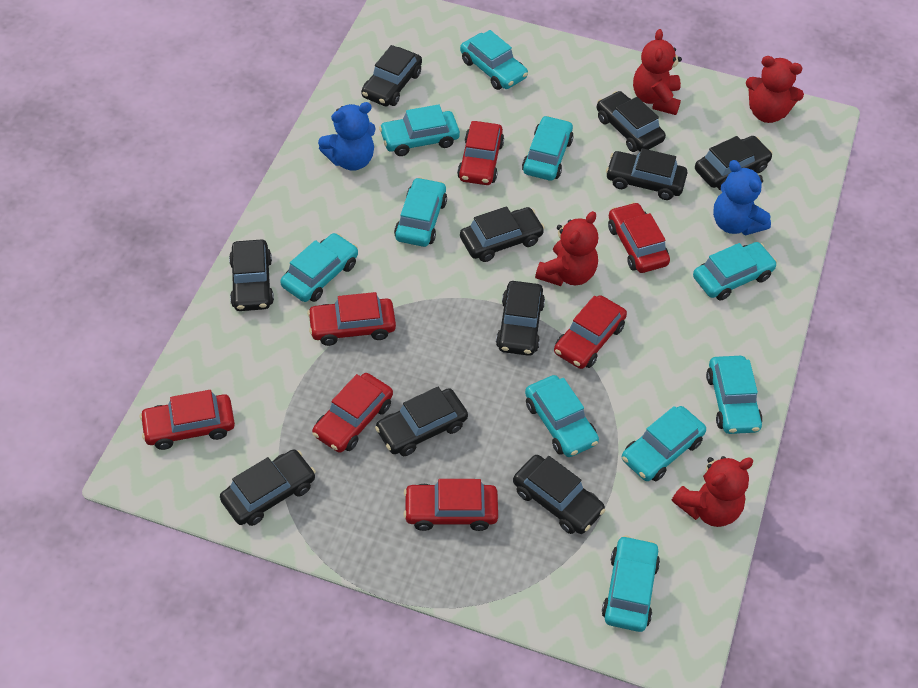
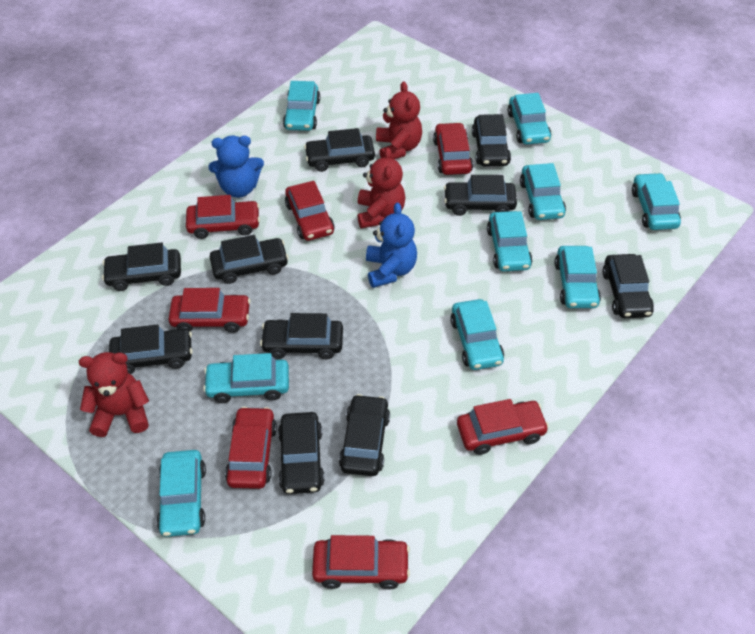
red teddy bear: [535,211,598,286] [633,29,682,115] [672,456,753,527] [746,56,804,123] = 4 -> [79,352,149,437] [357,147,405,229] [376,82,422,159] = 3
turquoise car: [280,233,358,302] [379,104,460,156] [394,177,447,247] [460,30,528,90] [522,116,574,181] [525,375,599,457] [602,535,660,632] [622,406,706,481] [693,242,777,301] [706,356,763,434] = 10 -> [157,450,206,537] [203,353,289,403] [283,81,320,131] [450,299,504,370] [487,211,532,271] [508,93,551,145] [520,163,566,220] [555,246,601,308] [632,173,681,230] = 9

